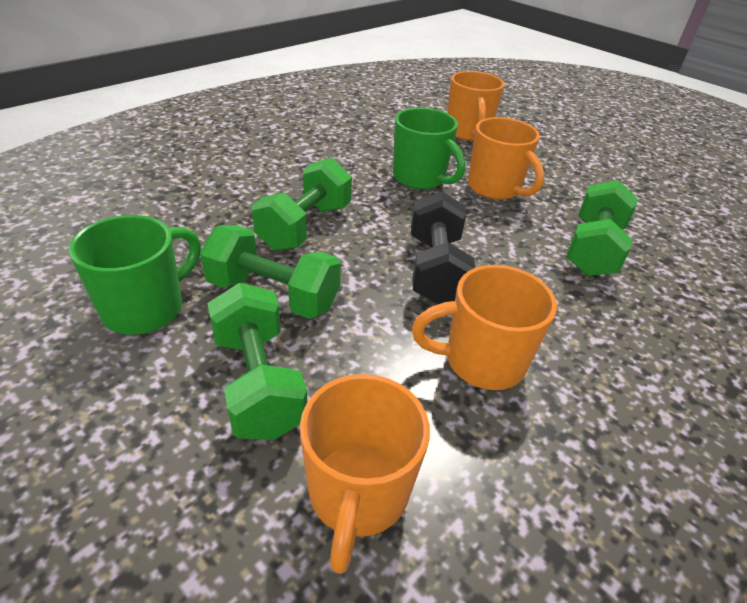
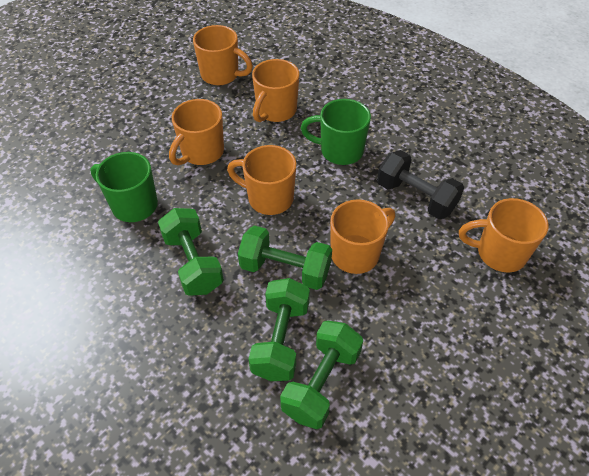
orange mug: [300,374,430,574] [412,265,557,390] [447,71,505,141] [468,117,544,200] = 4 -> [169,99,224,165] [193,25,253,85] [227,145,296,215] [252,59,299,122] [330,199,395,274] [459,198,548,272] = 6

